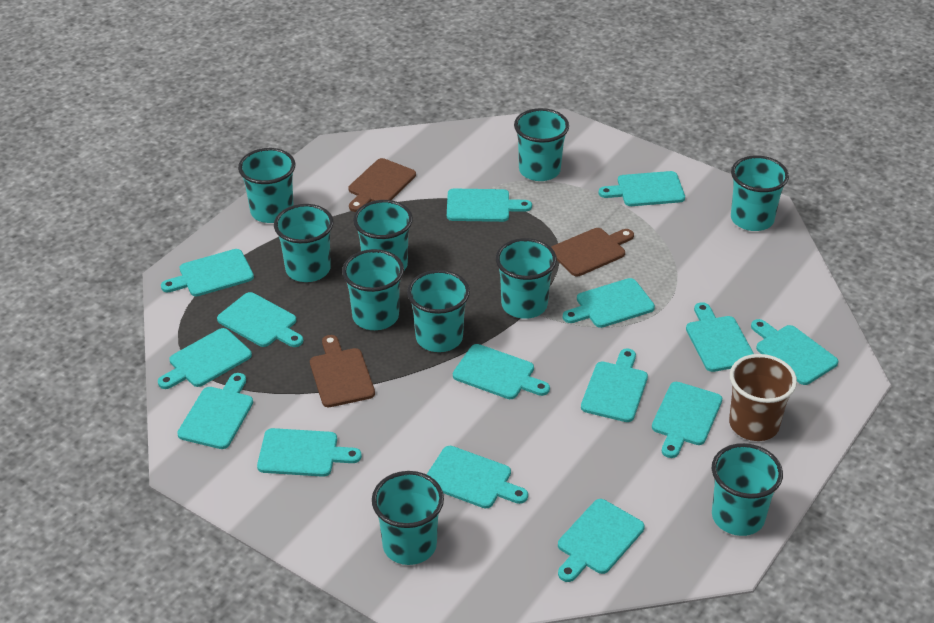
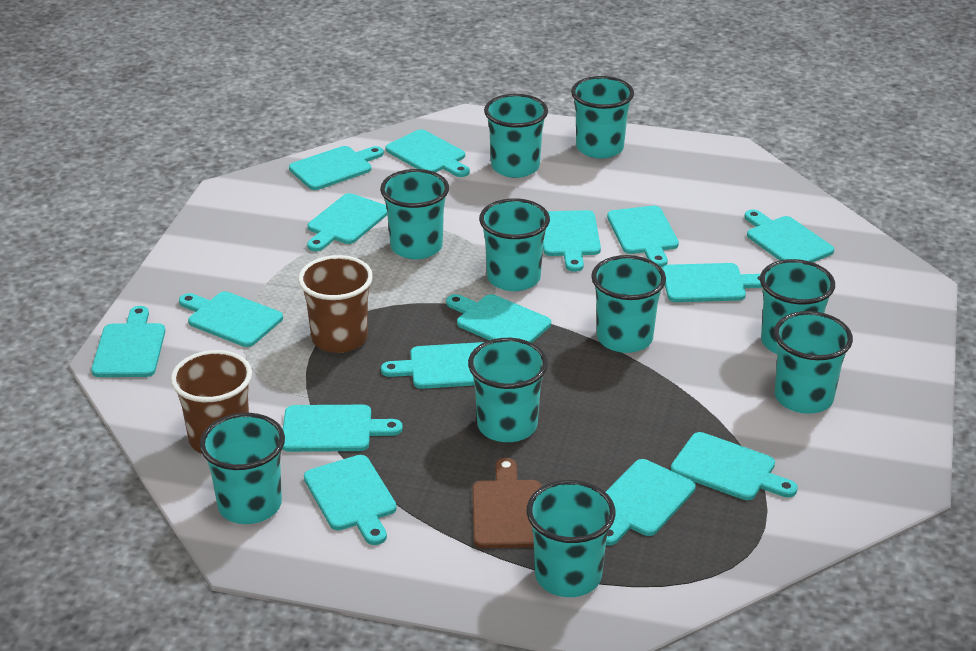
brown cup: [729,354,797,441] = 1 -> [171,350,252,454] [298,255,373,353] = 2
brown cutting board: [310,335,375,407] [348,158,416,212] [551,228,634,276] = 3 -> [473,458,542,548] = 1

